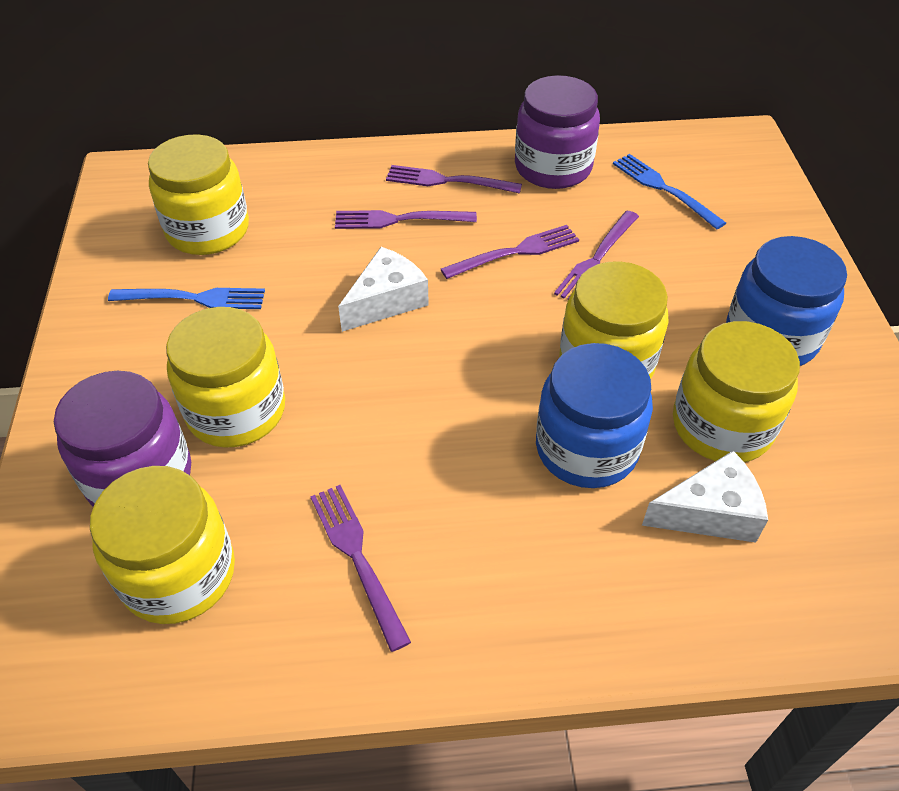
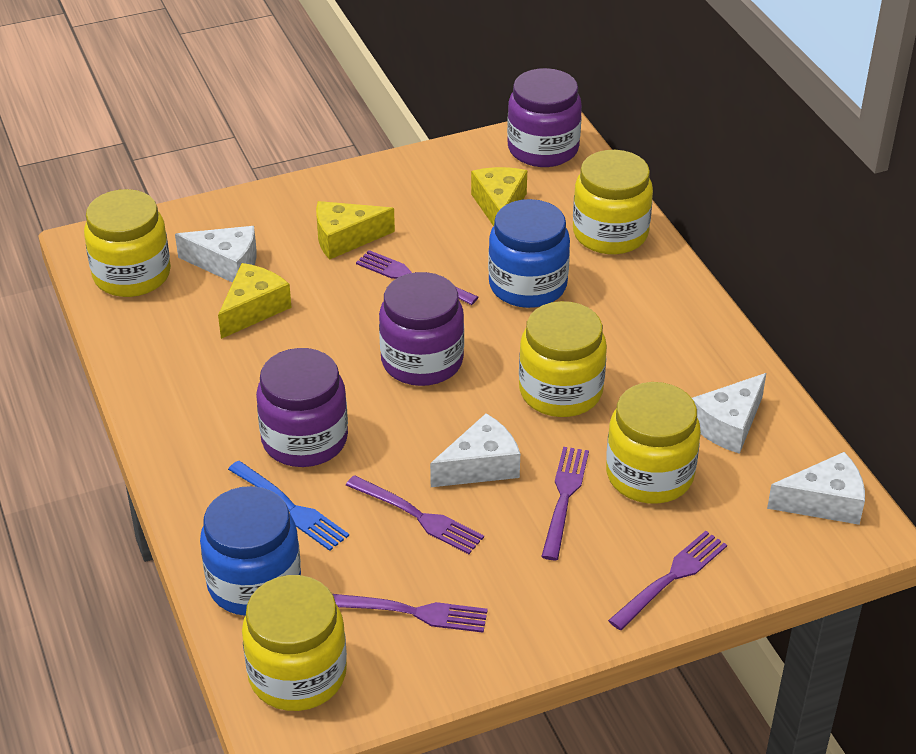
blue fork: [108,288,265,309] [613,154,726,230] = 2 -> [228,461,349,551] = 1
purple jar: [54,371,191,507] [515,75,600,189] = 2 -> [256,348,348,467] [379,272,464,386] [507,68,582,167] = 3
white cheese: [338,247,429,332] [642,451,768,543] = 2 -> [175,226,257,283] [430,413,520,487] [692,373,766,454] [767,452,865,525] = 4
yellow cheese: none = 0 -> [218,263,292,339] [316,201,395,260] [471,167,527,226] = 3

